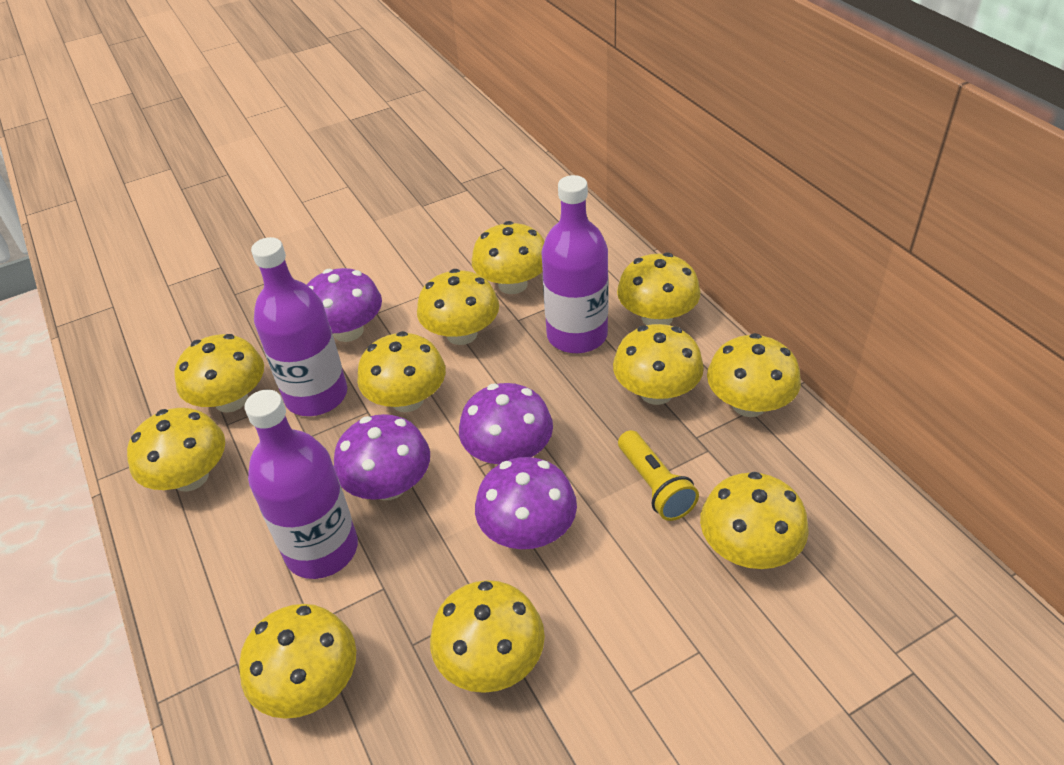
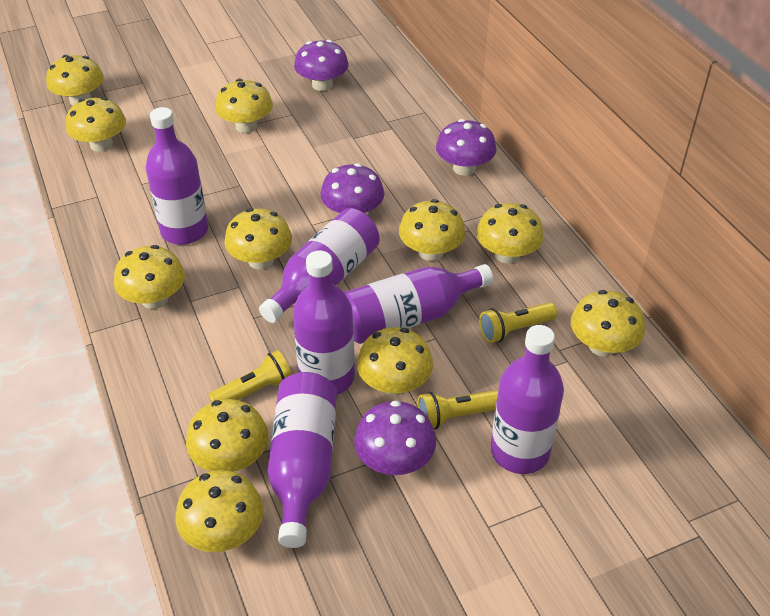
purple bottle: [245,390,358,579] [251,237,347,416] [541,175,608,353] = 3 -> [146,107,208,245] [259,208,380,323] [268,372,337,548] [293,250,355,395] [344,264,493,344] [491,325,564,474] = 6
yellow flashlight: [618,430,699,521] = 1 -> [209,350,292,402] [418,390,498,429] [479,302,557,343] = 3

